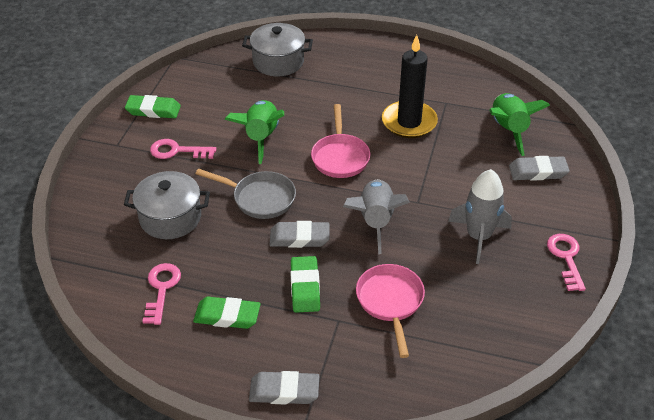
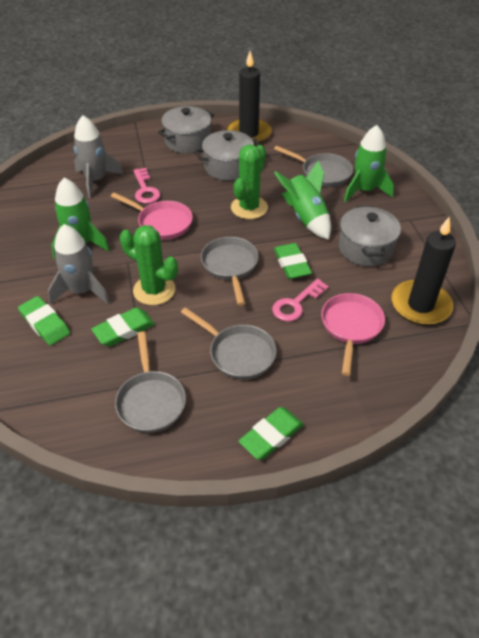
black candle: [382,35,438,138] = 1 -> [226,51,272,145] [391,216,456,325] = 2
green cactus: none = 0 -> [120,225,178,305] [231,145,268,219] = 2
green eraser: [125,95,181,118] [193,297,261,329] [290,256,320,312] = 3 -> [18,296,70,346] [91,307,155,346] [238,407,304,460] [274,243,312,279] = 4
green rocket: [225,100,284,164] [489,93,550,156] = 2 -> [52,178,110,259] [274,160,331,240] [344,125,394,202] = 3
grey eraser: [249,371,319,405] [270,221,330,248] [509,156,570,181] = 3 -> none = 0
grey pan: [196,169,296,219] = 1 -> [115,331,186,433] [181,307,276,380] [201,237,259,306] [274,146,353,187] = 4
grey pot: [124,171,210,239] [242,23,313,76] = 2 -> [158,106,214,154] [195,130,260,181] [339,206,401,267] = 3
pink key: [142,263,181,325] [150,139,217,159] [547,234,586,291] = 3 -> [133,168,160,204] [272,279,329,321] = 2

